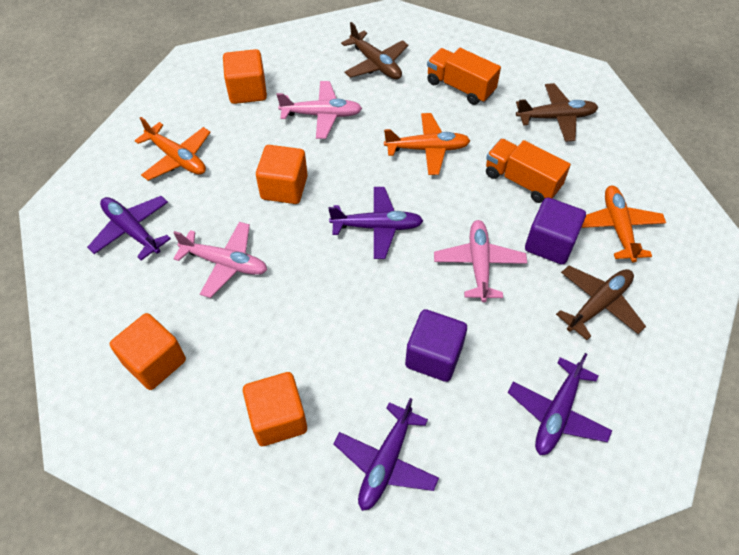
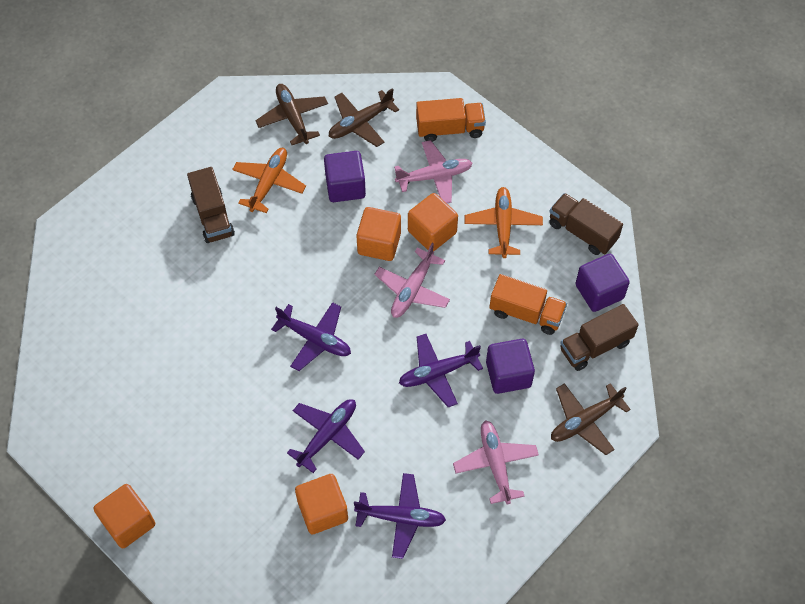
brown truck: none = 0 -> [187,167,235,243] [549,193,623,255] [560,304,639,371] = 3
orange plane: [135,117,211,181] [384,113,470,175] [581,186,666,262] = 3 -> [232,148,306,213] [465,187,543,258] = 2
purple cube: [405,309,467,382] [525,197,586,265] = 2 -> [324,151,366,202] [486,339,535,394] [575,254,630,312] = 3

